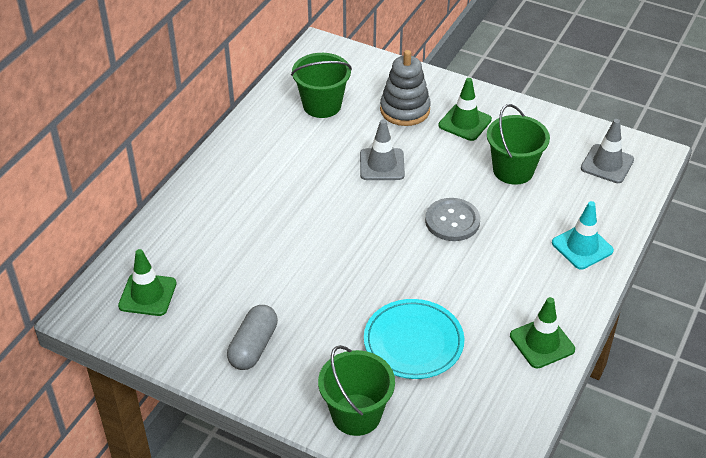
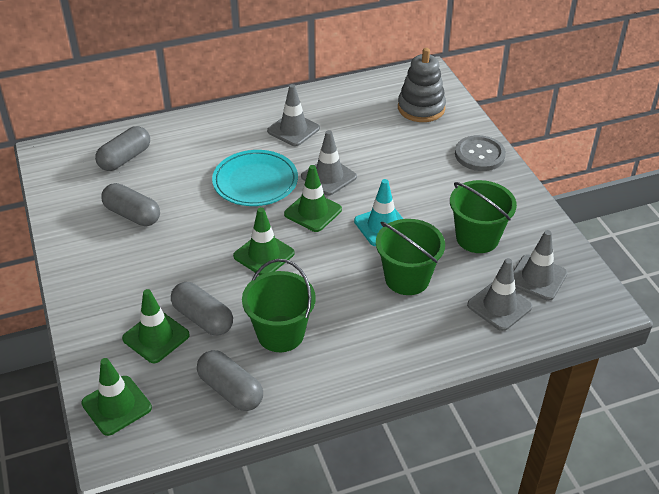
green traffic cone: [118,249,176,316] [438,78,492,141] [510,297,575,369] = 3 -> [81,358,152,436] [122,289,190,363] [233,207,295,275] [284,165,342,232] = 4
grey capsule: [227,305,278,370] = 1 -> [95,126,150,171] [101,183,160,226] [171,282,233,336] [197,350,263,411] = 4
grey traffic cone: [360,119,405,180] [581,119,634,183] = 2 -> [267,84,320,146] [301,130,357,196] [467,258,533,331] [513,230,568,301] = 4

